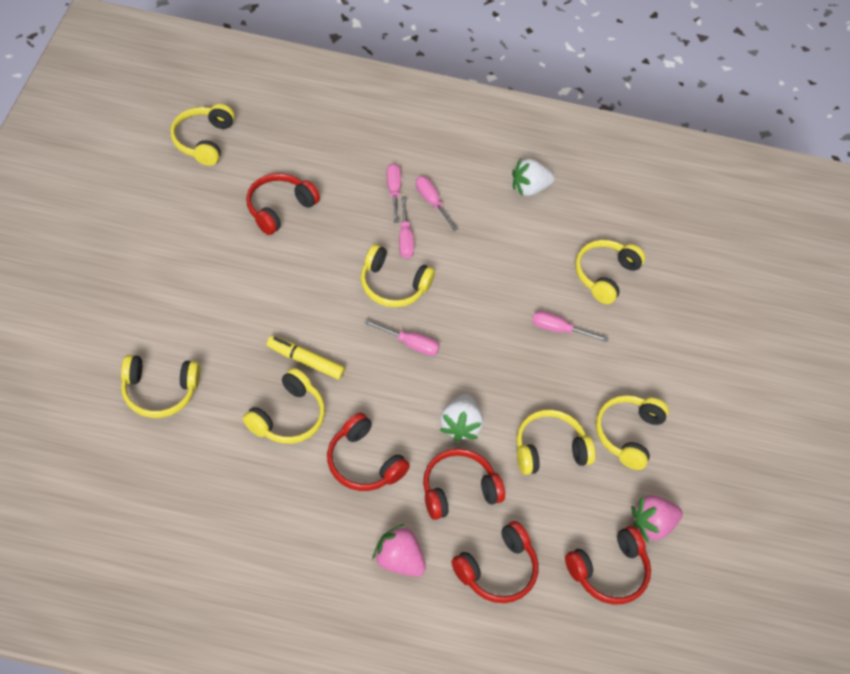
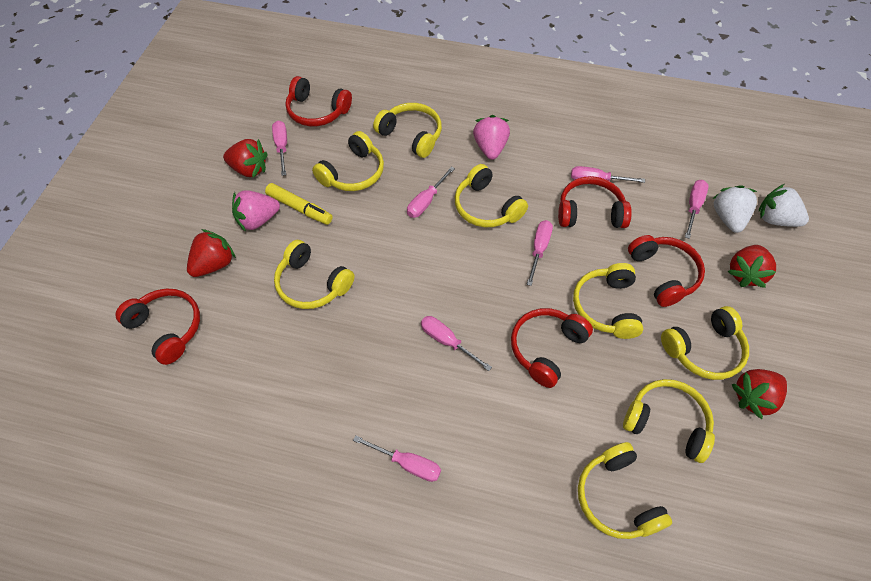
pink screwdriver: [364,320,440,356] [387,163,401,223] [399,197,414,259] [416,176,458,231] [532,311,608,342] = 5 -> [272,121,287,176] [353,435,441,482] [407,167,455,218] [421,316,492,371] [527,220,553,286] [571,166,645,183] [685,180,709,239] = 7
red strawberry: none = 0 -> [187,229,236,277] [223,139,268,178] [727,245,776,288] [732,369,787,419] = 4
yellow headphones: [121,355,200,418] [170,104,235,166] [243,368,325,444] [361,244,435,307] [516,410,595,475] [575,240,645,304] [596,395,669,470] = 7 -> [274,240,355,309] [312,131,384,191] [373,103,442,158] [455,164,528,227] [573,263,643,339] [578,442,672,539] [623,379,715,463] [661,306,749,380] = 8

